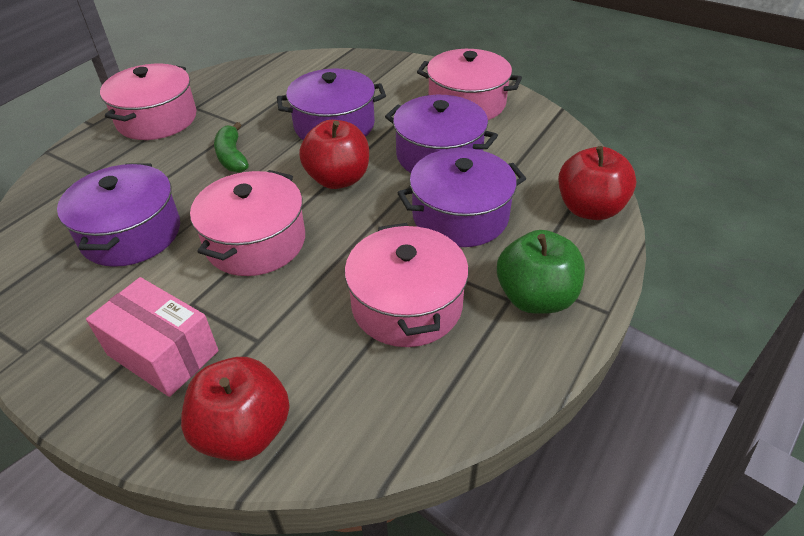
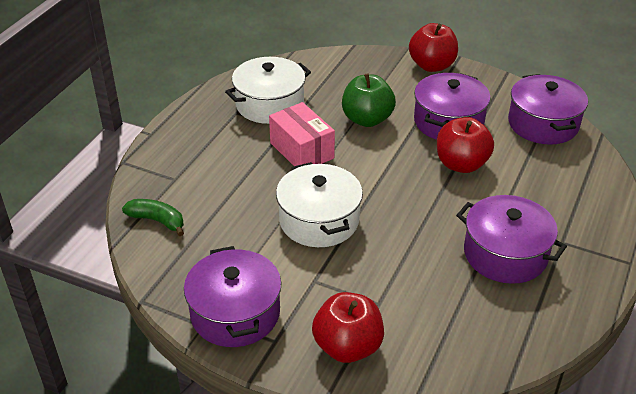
pink pot: [100,64,196,140] [190,170,305,276] [344,223,469,347] [417,49,522,120] = 4 -> none = 0
white pot: none = 0 -> [225,57,311,124] [276,162,363,247] = 2

